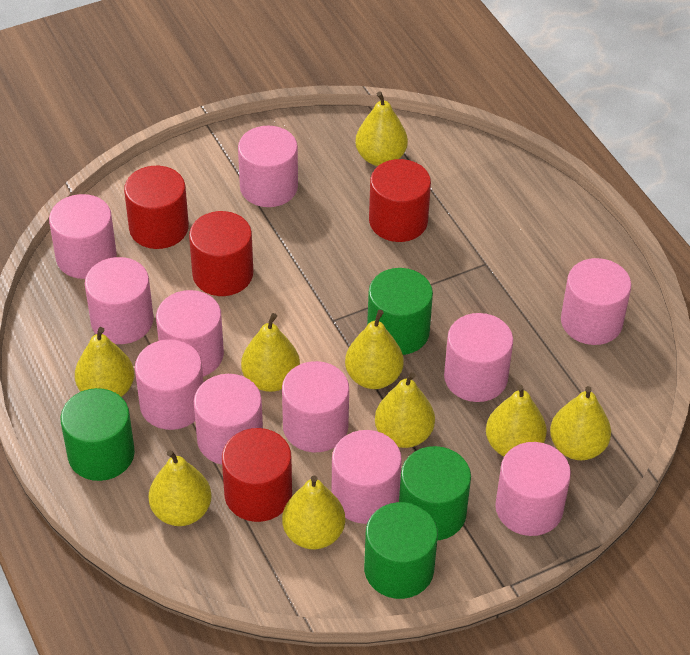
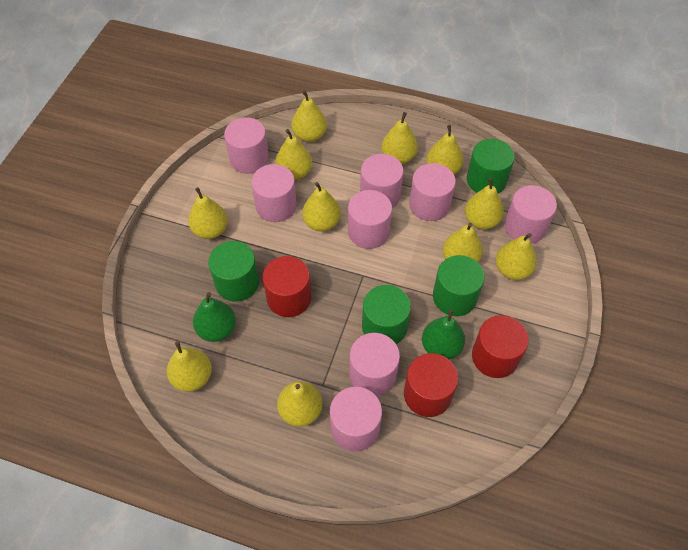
green pear: none = 0 -> [193,292,236,342] [422,309,465,360] = 2
pink cylinder: [49,194,117,279] [85,257,153,344] [135,339,203,430] [156,290,224,377] [194,374,263,465] [238,126,298,207] [282,361,349,452] [331,430,402,524] [444,313,513,402] [495,442,571,536] [561,258,631,345] = 11 -> [224,117,269,174] [251,164,297,222] [330,387,382,452] [348,190,392,249] [349,333,400,396] [360,154,404,208] [409,163,456,221] [504,185,557,244] = 8
red cylinder: [124,166,189,249] [189,211,253,296] [222,428,292,522] [369,159,431,242] = 4 -> [263,256,311,317] [404,353,458,417] [472,315,529,378] = 3
yellow pear: [75,327,134,397] [149,450,211,526] [241,313,300,392] [282,476,345,549] [345,310,404,389] [355,92,408,166] [375,372,435,448] [486,385,547,456] [550,386,611,460] = 9 -> [167,341,212,392] [188,187,228,239] [275,129,312,180] [277,381,323,426] [291,90,327,142] [302,182,341,232] [381,112,418,164] [426,125,464,175] [443,222,483,263] [465,178,504,230] [496,233,537,280] = 11

